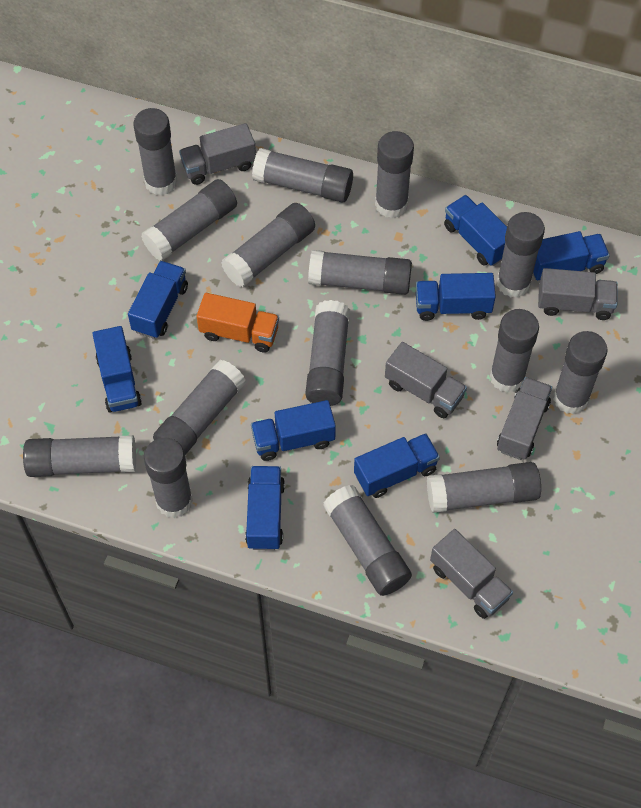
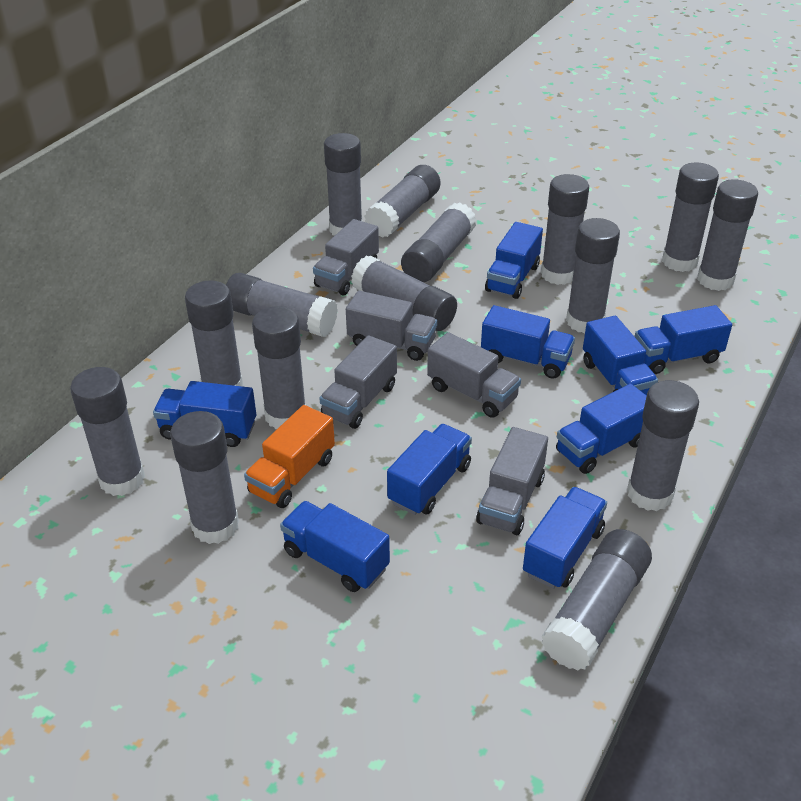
blue truck: [92,326,142,413] [128,261,188,339] [245,466,285,550] [251,400,336,461] [354,433,440,498] [416,273,496,321] [444,195,507,266] [533,231,610,280] = 8 -> [153,381,256,447] [280,501,390,592] [387,424,472,515] [481,305,575,379] [485,222,543,299] [523,487,607,589] [556,384,646,474] [583,316,658,396] [634,305,732,374] = 9

